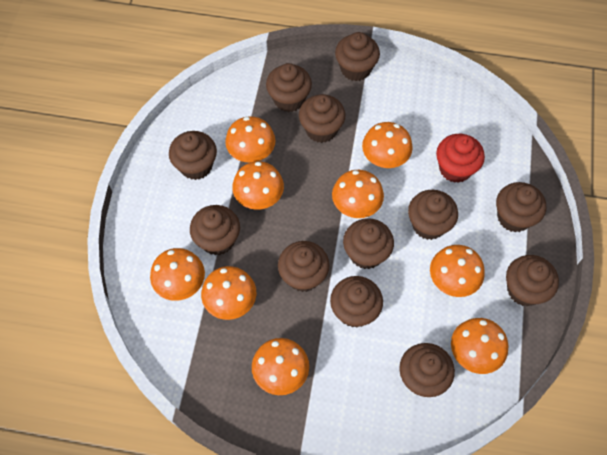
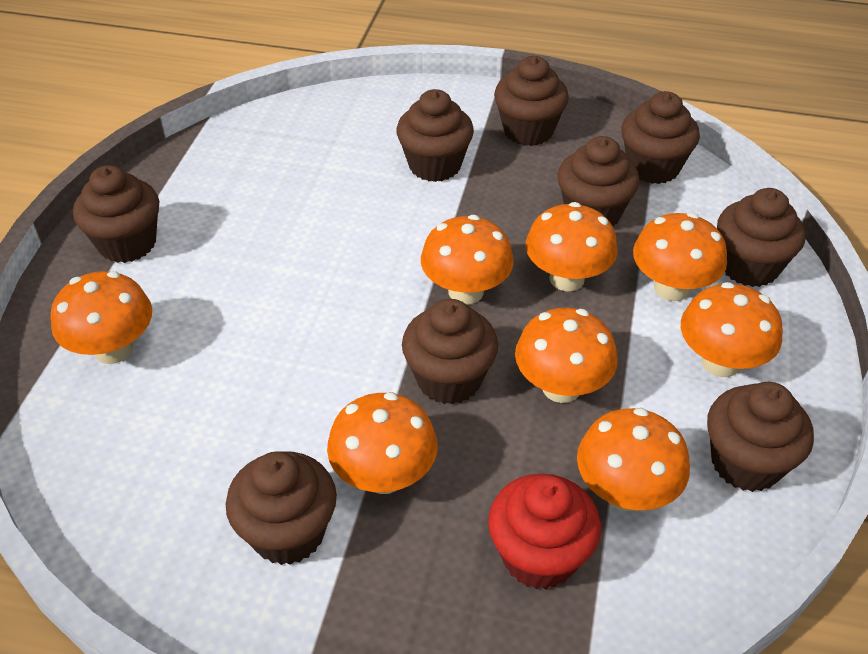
brown cupcake: [169,131,217,180] [190,205,240,255] [266,63,312,112] [278,241,330,292] [299,94,345,143] [330,276,383,328] [335,32,380,81] [343,218,394,269] [399,343,455,397] [408,190,458,240] [496,182,546,232] [506,255,559,306] = 12 -> [73,165,159,263] [226,451,337,565] [396,89,474,182] [402,299,498,405] [494,56,569,146] [557,136,640,227] [621,91,700,184] [707,382,814,492] [717,188,805,287] = 9
orange mushroom: [150,248,205,301] [201,266,256,320] [225,116,275,163] [232,161,284,210] [252,338,309,395] [332,170,384,218] [362,122,413,168] [430,245,485,297] [451,318,508,374] = 9 -> [51,271,152,364] [327,392,437,494] [421,215,514,304] [515,308,618,403] [526,202,618,291] [577,408,690,511] [633,213,727,301] [681,282,783,377] = 8

